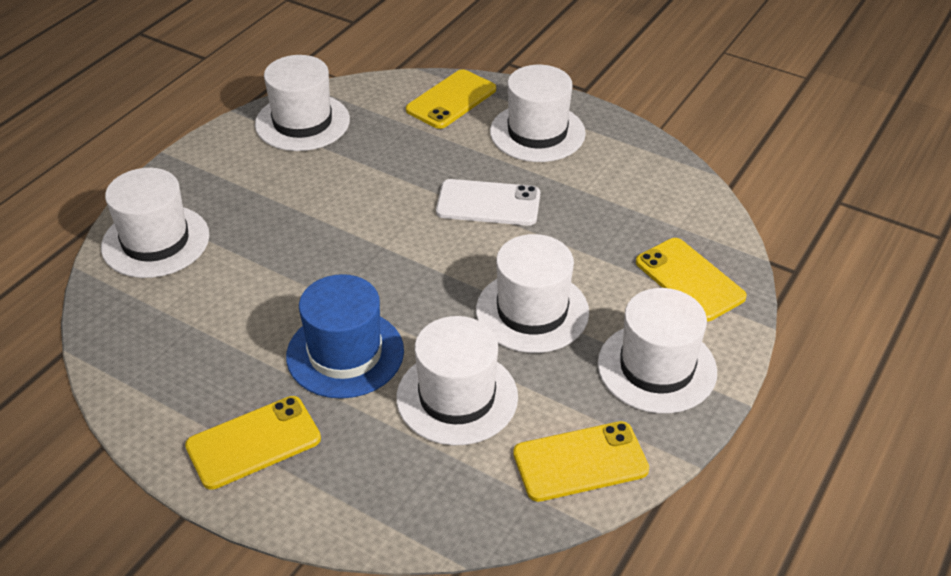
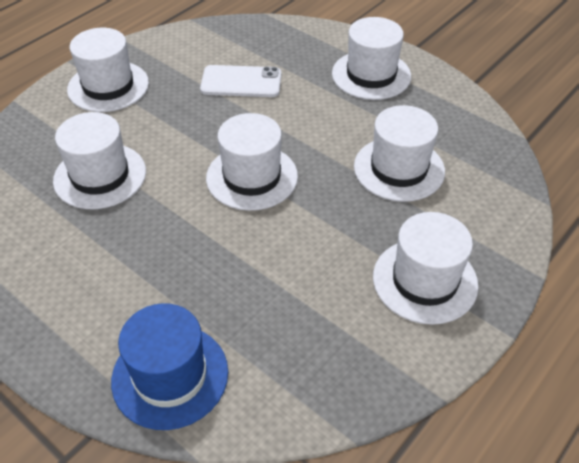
yellow phone: [185,396,321,490] [406,69,496,129] [513,421,649,502] [636,238,747,322] = 4 -> none = 0

